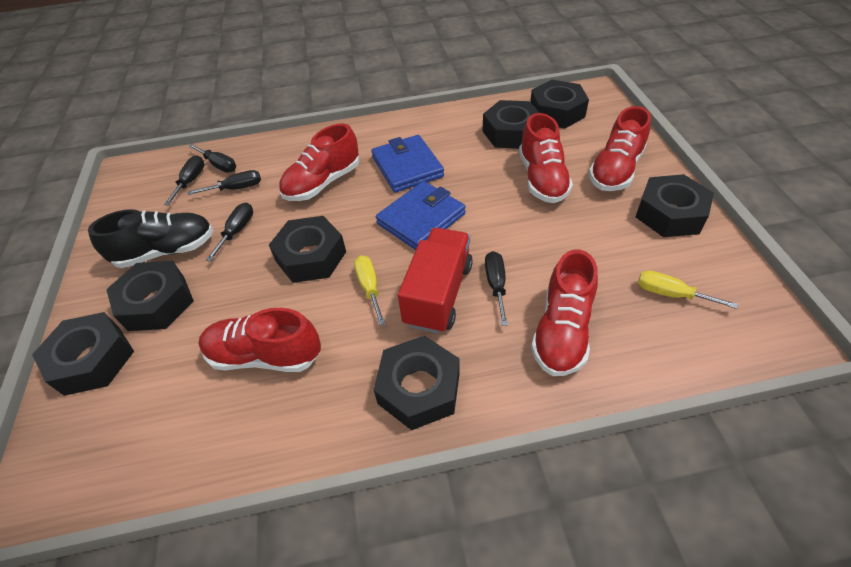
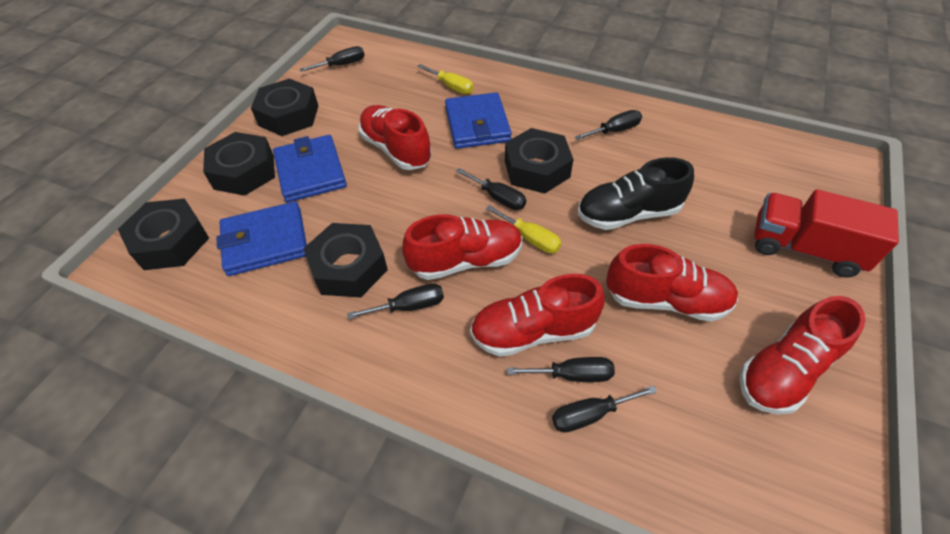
black nut: [32,312,134,396] [106,261,194,331] [269,216,346,283] [374,335,460,430] [482,100,540,149] [530,80,589,129] [636,174,714,237] = 7 -> [118,198,209,270] [203,132,275,196] [251,79,318,136] [303,223,388,298] [505,128,573,194] = 5
black screwdriver: [164,156,204,206] [187,170,261,195] [188,144,236,172] [206,203,253,262] [485,251,508,326] = 5 -> [300,46,365,72] [347,283,444,319] [456,168,526,210] [507,357,615,382] [552,386,657,433] [575,110,642,140] = 6
blue wallet: [371,135,444,193] [376,181,466,250] = 2 -> [216,201,307,276] [273,135,347,203] [445,92,512,149] = 3

